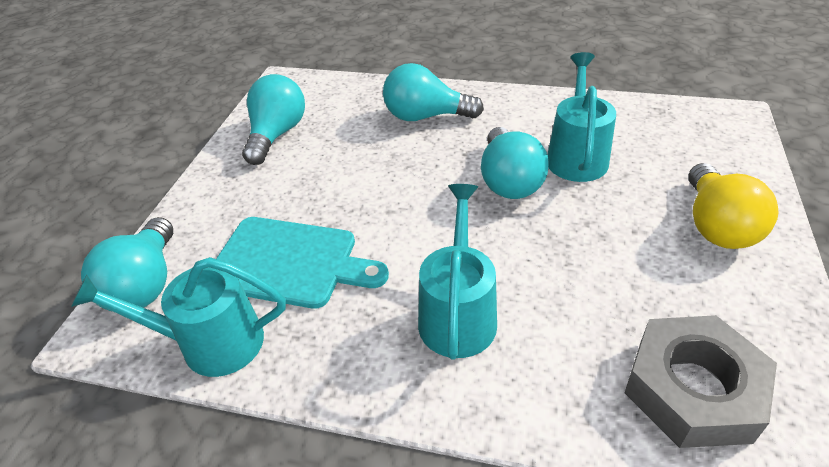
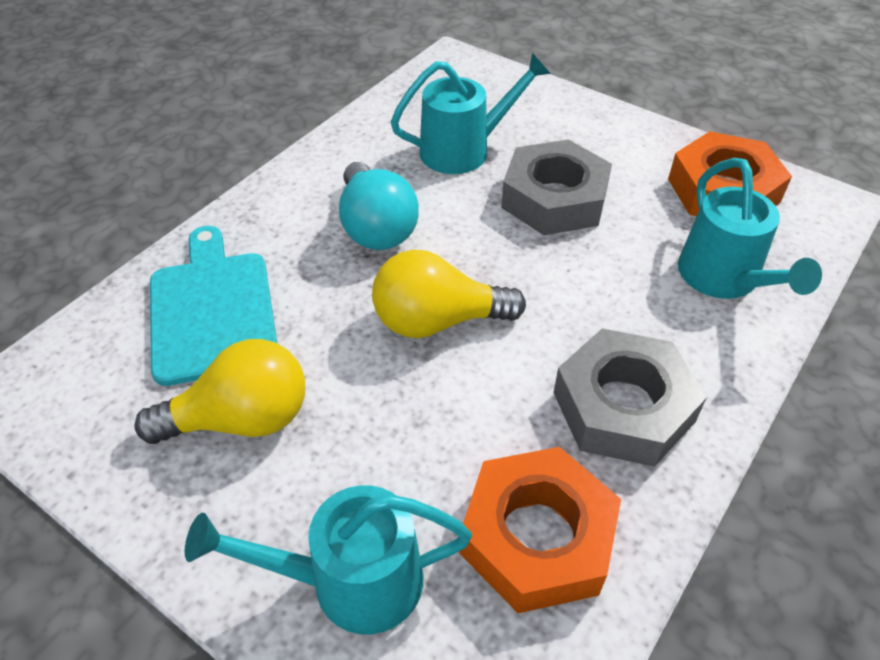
grey nut: [625,315,777,448] = 1 -> [501,139,612,235] [553,328,707,467] = 2
orange nut: none = 0 -> [459,447,621,613] [668,131,792,216] = 2
turquoise light bulb: [81,217,173,312] [242,74,305,165] [383,63,484,121] [481,127,549,199] = 4 -> [339,162,419,250] = 1
yellow light bulb: [689,163,779,249] = 1 -> [134,339,305,444] [372,250,526,338] = 2

